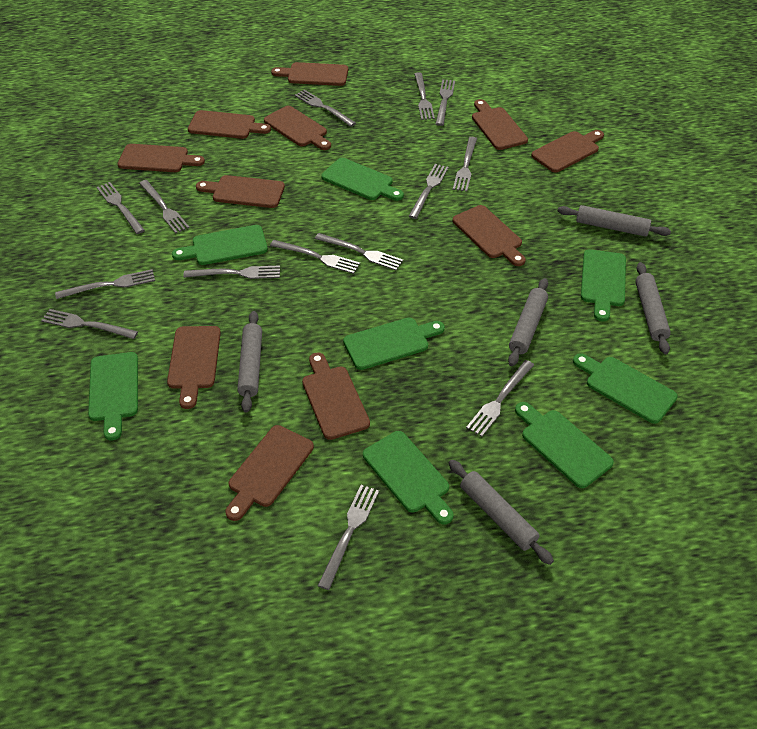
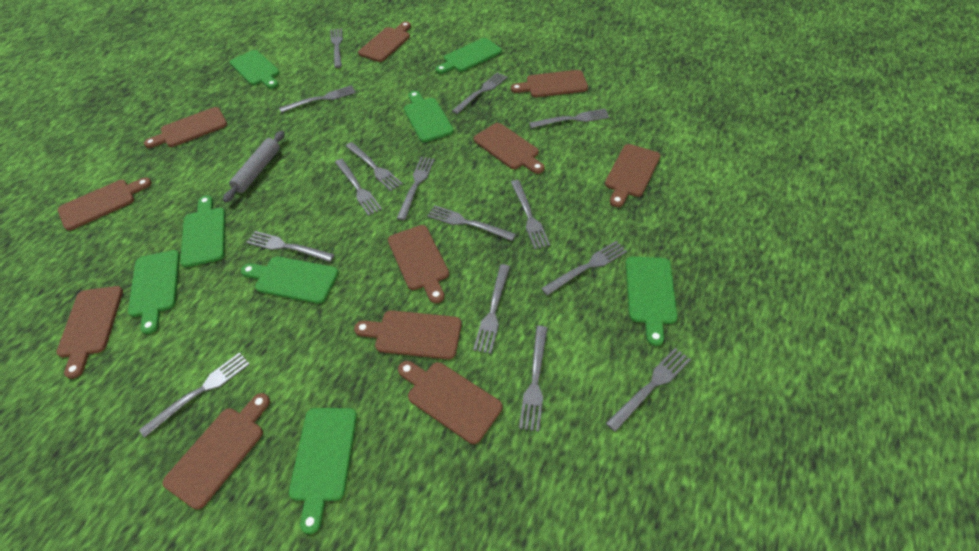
grey fork: [41,309,138,339] [55,269,155,299] [96,182,145,234] [139,180,189,233] [184,266,280,279] [270,240,360,274] [295,90,356,127] [315,233,403,270] [317,485,379,590] [409,164,449,219] [414,72,435,120] [436,79,455,126] [453,137,477,192] [466,360,534,437] = 14 -> [139,352,250,438] [246,231,334,262] [279,85,356,113] [331,28,343,68] [335,159,382,216] [346,142,403,191] [397,157,435,220] [427,205,516,241] [452,72,508,114] [473,264,510,354] [511,180,550,249] [519,326,547,431] [529,109,609,128] [541,241,627,295] [606,348,691,432] = 15
grey rolling pin: [237,311,262,413] [449,460,554,565] [508,278,548,366] [558,205,671,237] [635,262,671,354] = 5 -> [223,131,285,202] = 1

